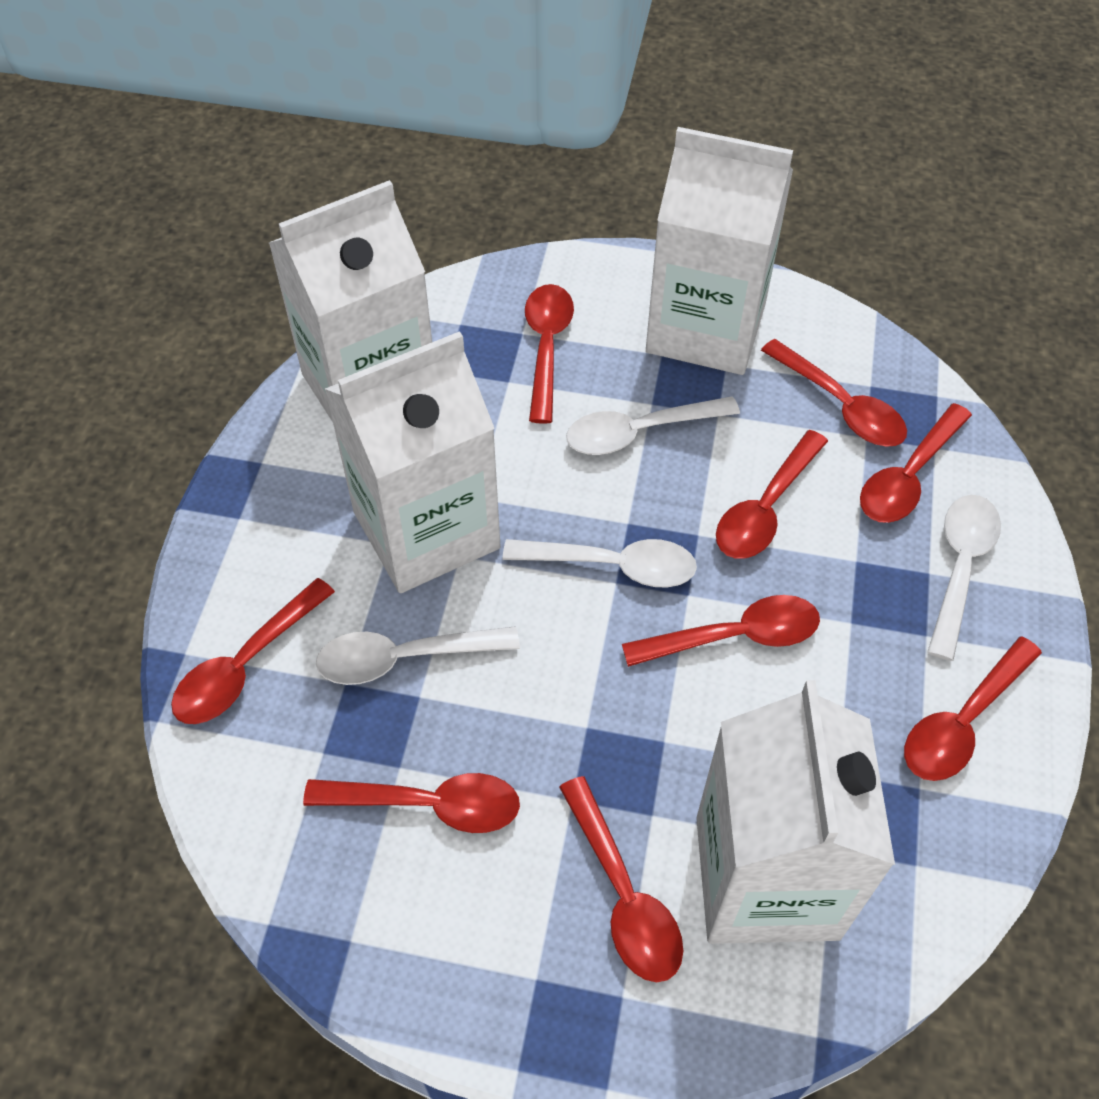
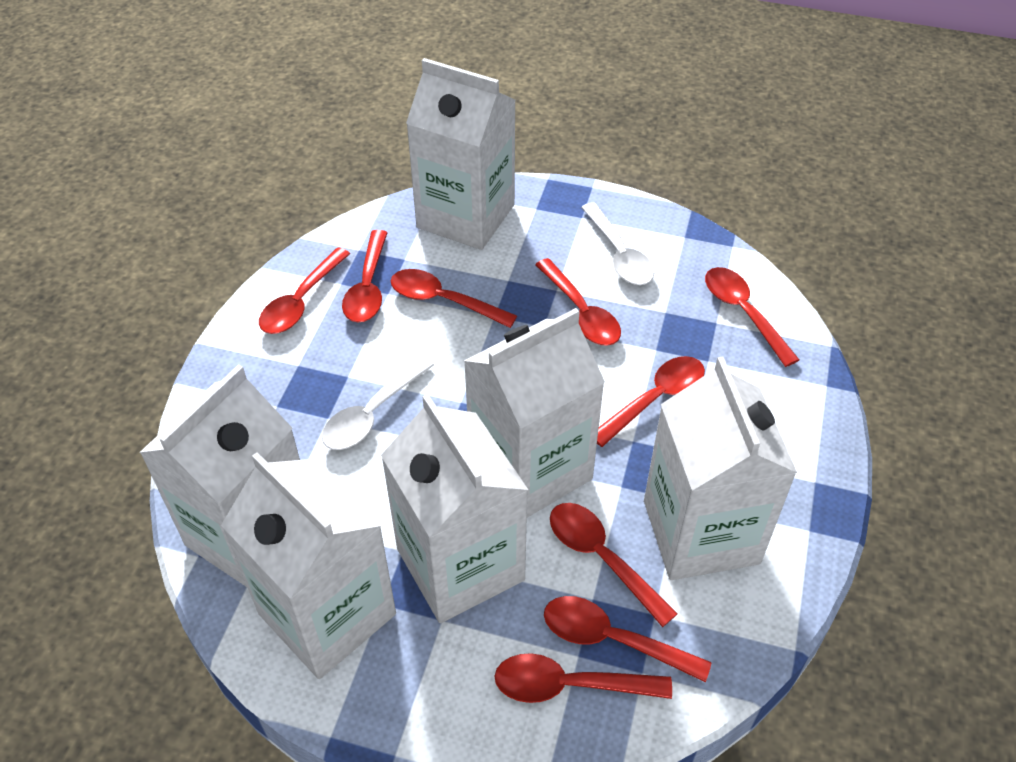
white carton: [269,180,432,422] [325,331,501,593] [646,127,793,375] [696,680,895,944] = 4 -> [139,364,300,587] [221,452,396,679] [381,394,528,623] [406,58,516,250] [464,308,605,517] [644,356,797,580] = 6
white spoon: [316,626,520,685] [503,539,697,588] [566,396,740,455] [927,495,1001,661] = 4 -> [322,356,434,450] [581,202,654,285] = 2

